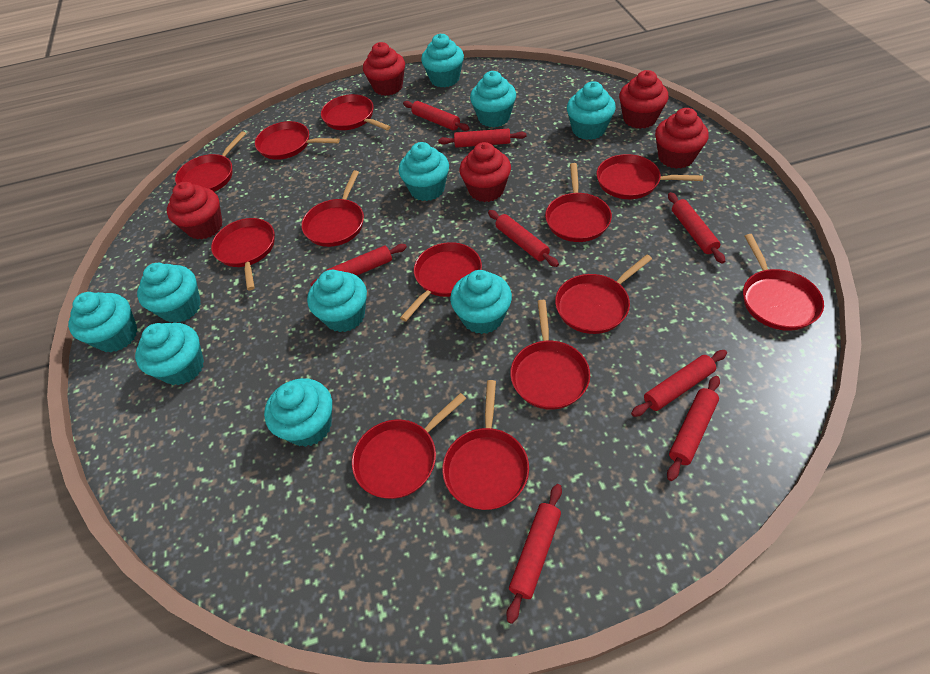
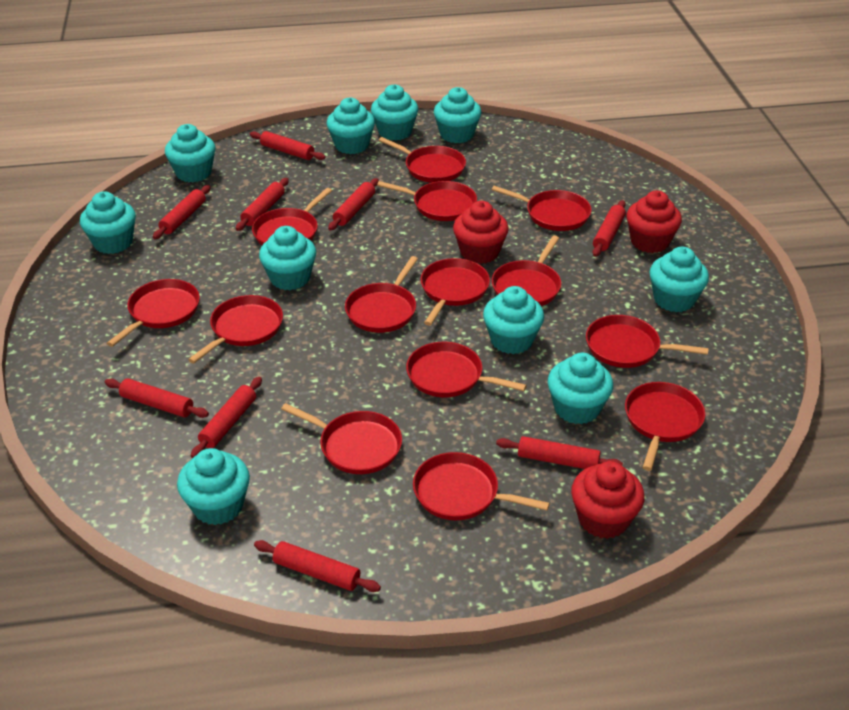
red cupcake: [167,182,223,240] [363,42,405,96] [459,142,511,202] [619,70,669,129] [655,108,709,169] = 5 -> [453,201,509,264] [571,461,645,539] [626,191,682,253] = 3
red pan: [175,131,246,192] [211,218,275,290] [255,121,340,160] [301,170,364,247] [321,94,391,130] [352,393,466,499] [400,242,482,321] [442,380,529,510] [510,300,590,410] [545,163,612,242] [555,255,652,334] [596,154,703,199] [743,234,824,331] = 13 -> [107,279,200,347] [188,295,283,363] [252,188,332,245] [281,403,402,474] [345,256,418,333] [377,181,477,221] [379,137,466,183] [406,342,527,397] [413,452,550,520] [420,258,490,326] [492,186,592,231] [492,235,561,306] [586,315,709,368] [625,382,705,471] = 14
red rolling pin: [310,244,407,287] [403,101,470,131] [438,128,526,148] [488,210,559,267] [507,484,562,624] [631,350,727,417] [667,376,720,481] [668,192,725,264] = 8 -> [105,378,209,418] [153,185,210,239] [191,377,262,458] [236,178,289,231] [250,131,325,160] [254,540,381,592] [328,178,379,231] [496,436,623,469] [592,200,626,257] = 9

